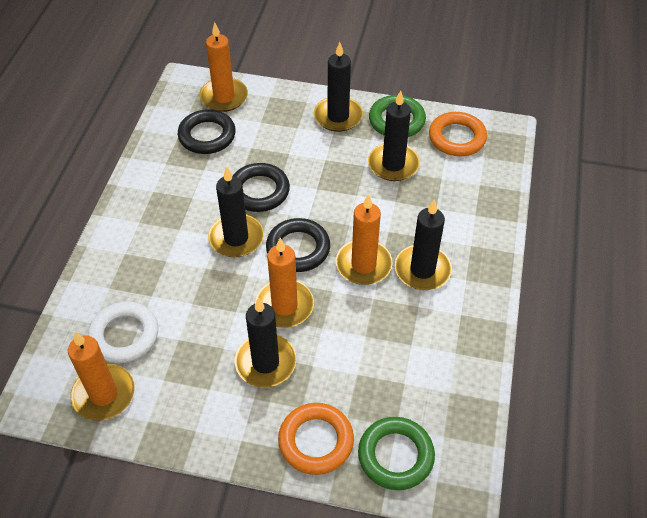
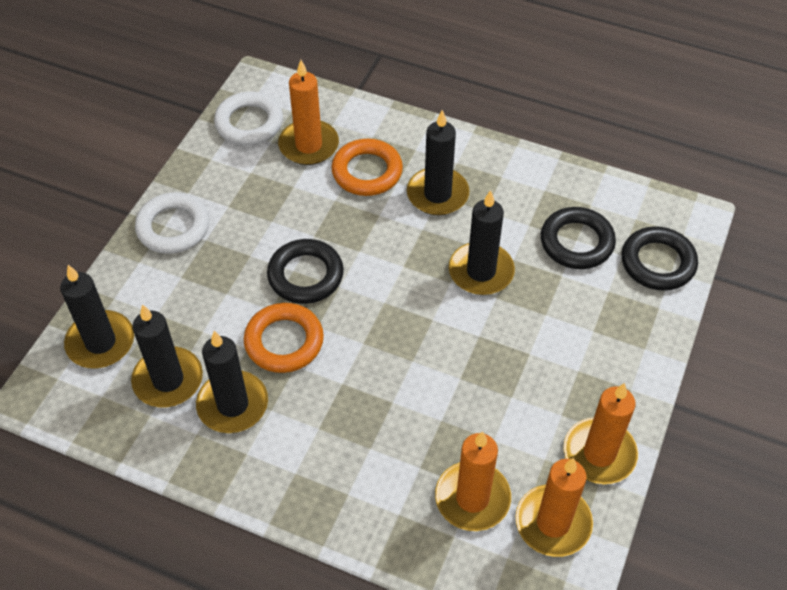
green ring: [358,417,435,490] [369,95,426,137] = 2 -> none = 0
white ring: [88,301,158,363] = 1 -> [135,192,209,254] [214,91,283,145] = 2

